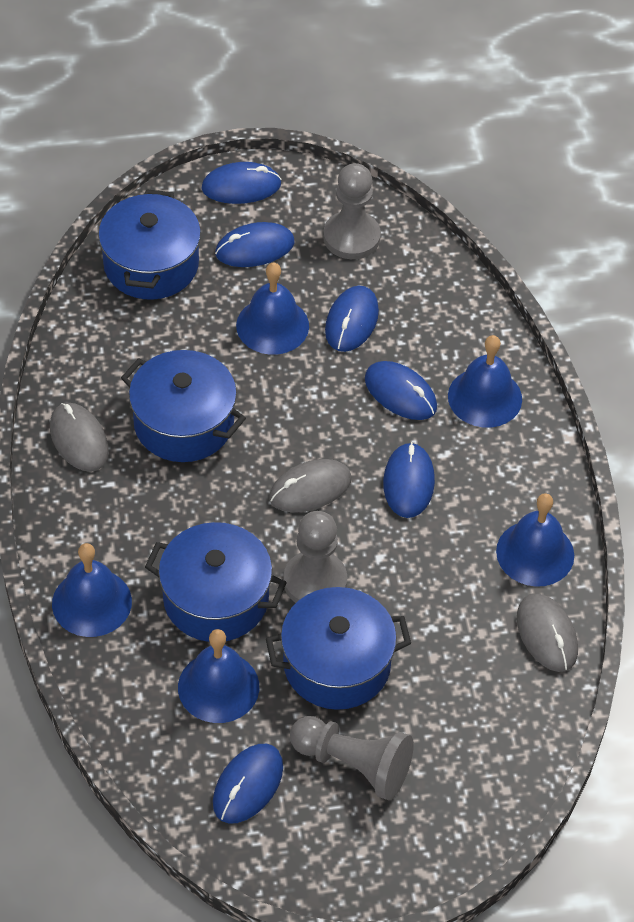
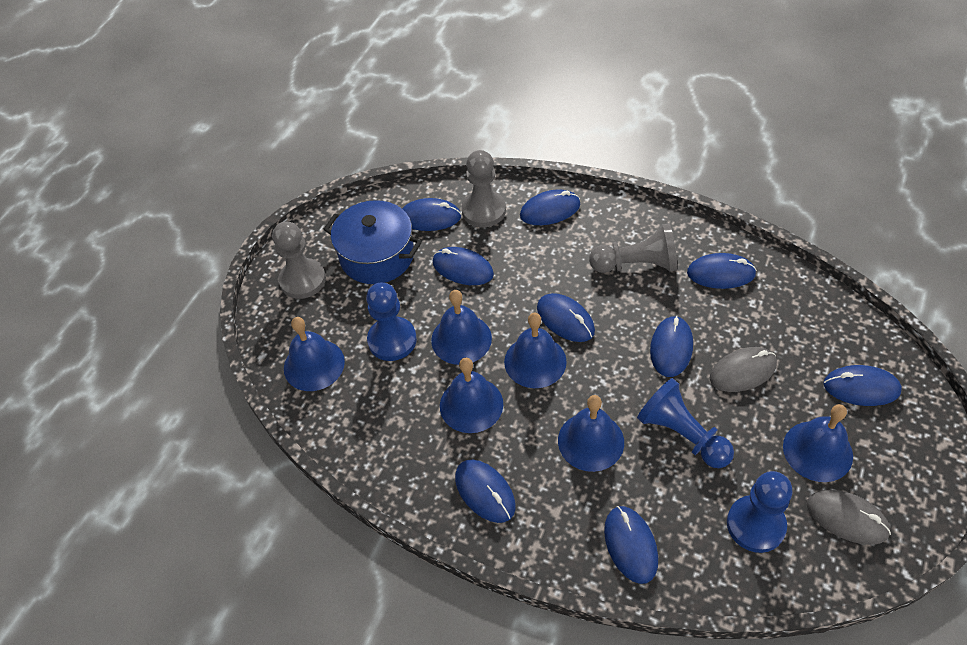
blue bell: [52,543,132,637] [178,629,259,723] [236,262,309,355] [448,335,522,428] [496,493,574,587] = 5 -> [284,317,345,391] [431,290,492,365] [440,358,503,433] [504,313,567,388] [558,395,624,472] [783,404,853,482] = 6
blue mouse: [201,162,282,204] [213,744,283,824] [215,222,295,267] [325,285,379,352] [365,361,437,420] [383,442,435,518] = 6 -> [402,198,461,231] [433,247,494,285] [455,460,516,523] [520,189,580,225] [537,293,595,342] [604,506,658,584] [650,315,693,377] [687,253,757,289] [824,365,902,406] = 9
blue pawn: none = 0 -> [366,283,417,361] [637,378,734,468] [727,471,793,553] = 3
blue pot: [98,189,201,300] [121,350,246,462] [145,522,287,642] [266,587,411,710] = 4 -> [324,200,422,284] = 1
grey mouse: [50,403,109,472] [269,459,352,512] [517,593,578,672] = 3 -> [710,347,777,392] [807,490,891,545] = 2

